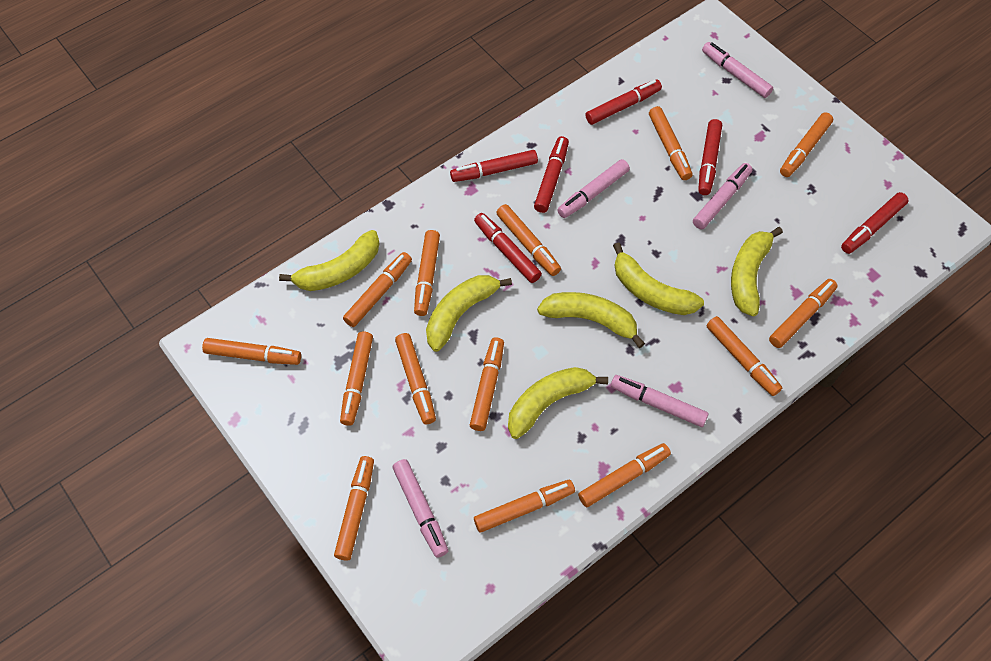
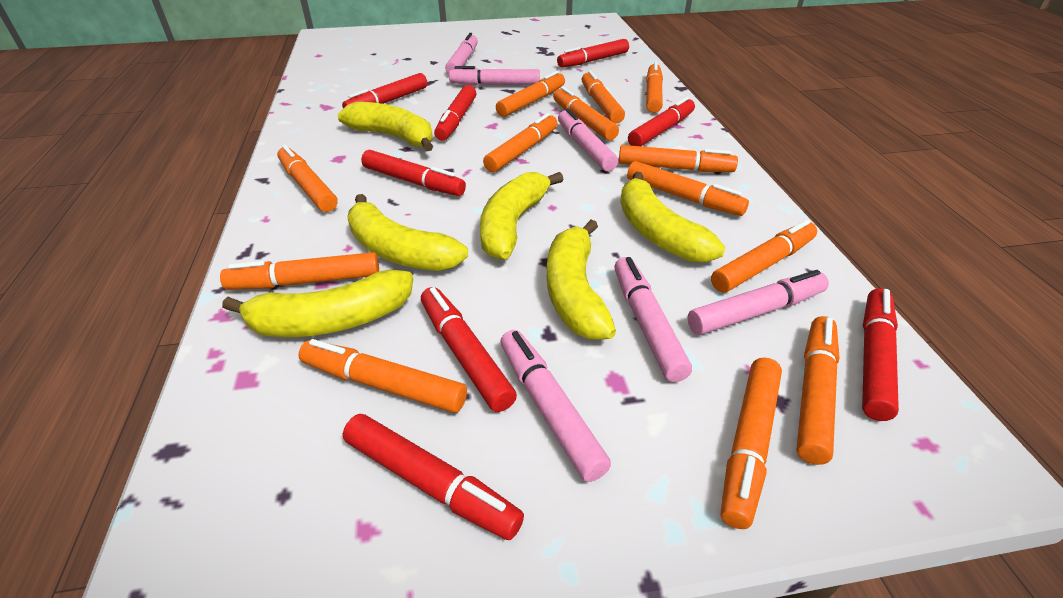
orange marker: [202,338,301,365] [334,456,374,561] [340,331,373,426] [343,252,412,327] [395,333,436,424] [414,230,440,316] [470,337,504,431] [474,480,575,533] [496,204,561,276] [578,443,671,507] [649,106,692,180] [706,316,782,396] [769,279,838,348] [780,112,833,177] = 14 -> [220,252,379,290] [277,145,338,212] [299,339,467,413] [483,113,558,172] [496,71,565,117] [553,86,619,140] [582,70,625,123] [619,145,738,172] [627,161,749,216] [646,62,663,113] [711,220,817,292] [721,357,782,529] [796,316,840,465] = 13
pink marker: [392,459,448,558] [557,159,630,218] [611,375,709,427] [693,163,752,229] [702,42,773,98] = 5 -> [445,33,478,74] [449,66,540,86] [500,330,611,482] [558,108,618,171] [614,257,692,382] [687,270,829,335] = 6
red marker: [450,150,538,182] [474,213,542,283] [534,136,569,213] [585,79,662,125] [698,119,722,195] [841,192,909,254] = 6 -> [342,73,427,108] [343,414,524,540] [361,150,466,196] [421,287,517,412] [434,85,476,140] [557,39,629,68] [628,97,695,146] [862,288,899,421] = 8

